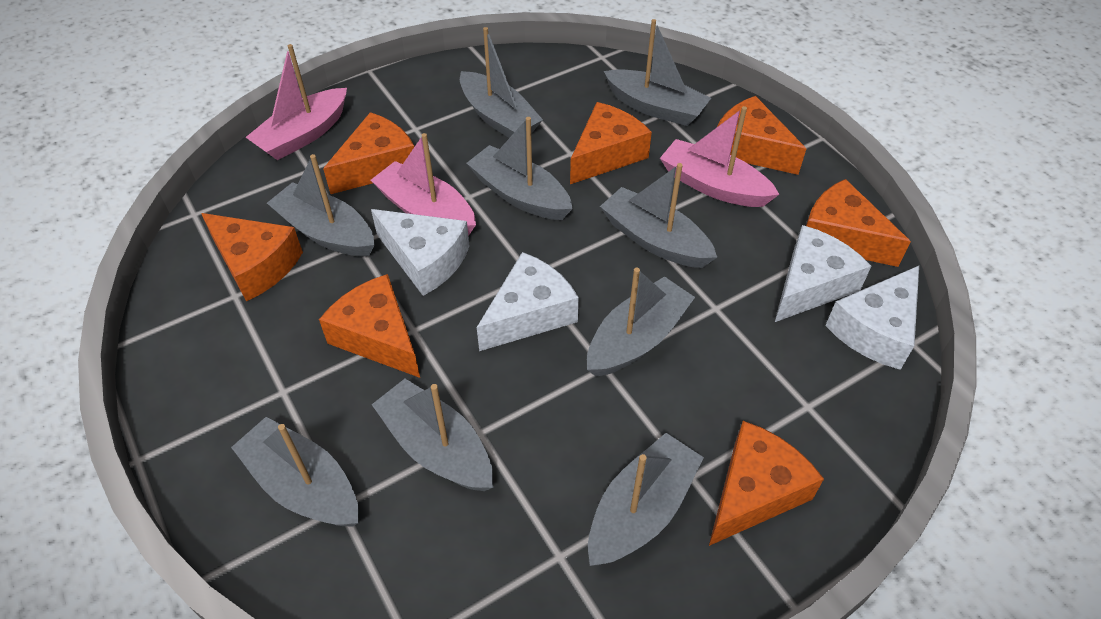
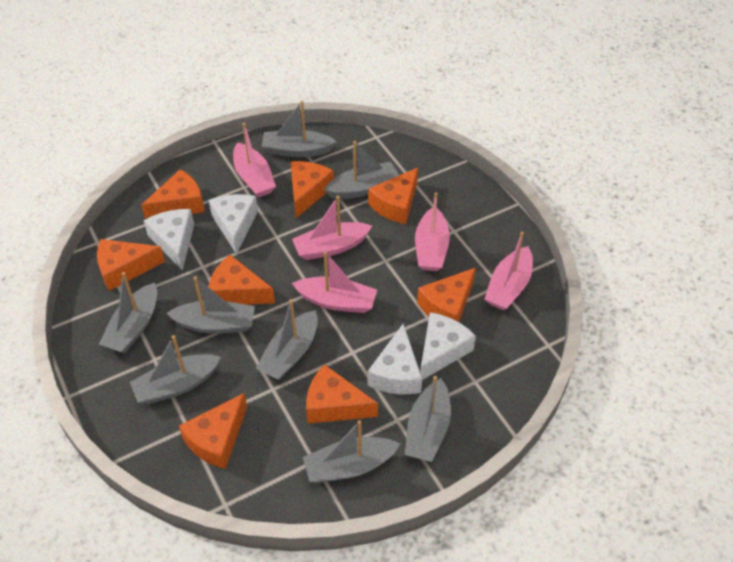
grey boat: [231,417,359,527] [267,154,375,256] [372,379,493,491] [460,27,543,138] [467,117,573,220] [587,267,695,377] [588,433,704,566] [600,163,717,268] [604,19,711,126] = 9 -> [99,272,157,353] [130,335,221,404] [166,276,255,334] [256,299,318,380] [262,101,337,157] [303,420,400,483] [324,141,399,199] [405,376,451,462] = 8
orange cheese: [201,213,303,302] [319,274,420,378] [323,112,414,194] [570,102,652,184] [709,421,824,546] [717,96,806,175] [806,179,911,267] = 7 -> [97,239,165,291] [141,169,205,219] [179,393,247,469] [208,255,275,305] [290,161,334,218] [306,364,378,424] [368,168,418,224] [417,268,476,322] = 8
pink boat: [246,44,347,160] [371,133,476,236] [660,106,779,207] = 3 -> [233,123,276,198] [292,196,372,260] [292,252,377,313] [415,192,450,271] [485,232,533,310] = 5

